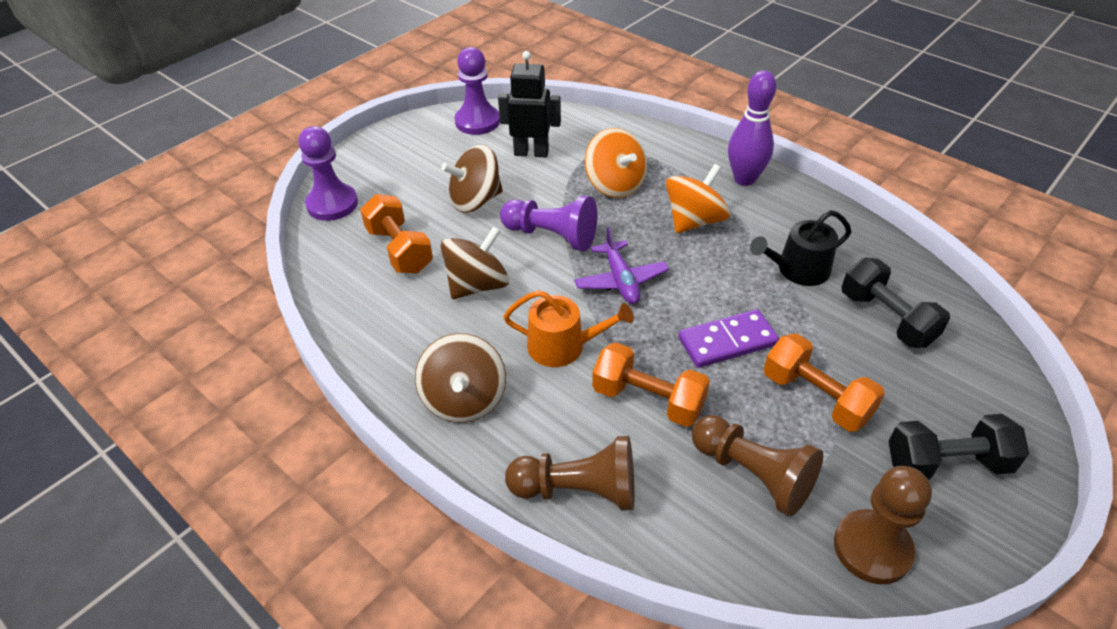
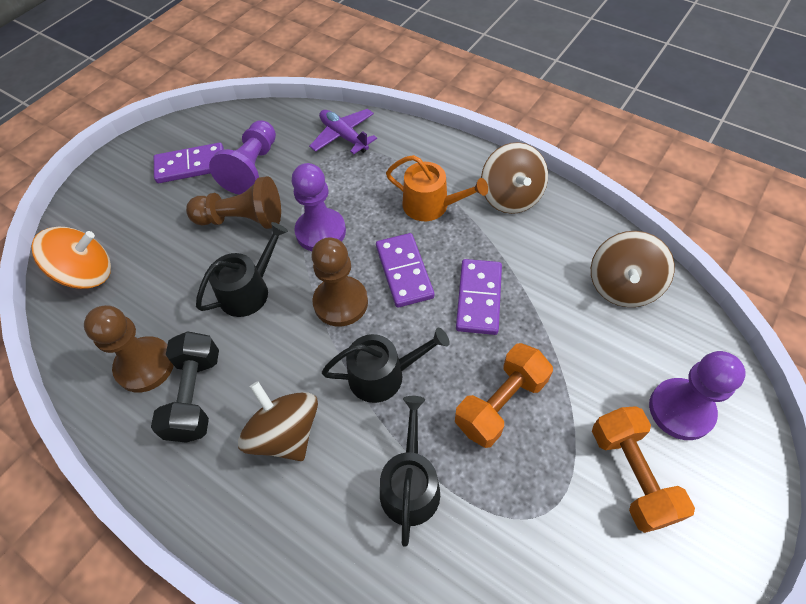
black dumbbell: [842,257,950,348] [888,414,1029,480] = 2 -> [151,331,219,443] = 1
black robot: [498,51,561,157] = 1 -> none = 0
black watering can: [750,210,851,286] = 1 -> [196,222,288,317] [322,328,450,403] [380,396,440,547] = 3
orange dumbbell: [360,194,433,273] [592,342,710,427] [763,334,885,432] = 3 -> [455,343,553,448] [592,406,695,533] = 2
orange spinning top: [585,128,647,198] [666,164,730,233] = 2 -> [32,227,111,289] = 1
purple bowling pin: [728,70,777,186] = 1 -> none = 0
purple domino: [678,309,779,368] = 1 -> [154,143,224,183] [376,233,434,308] [456,259,502,335] = 3

